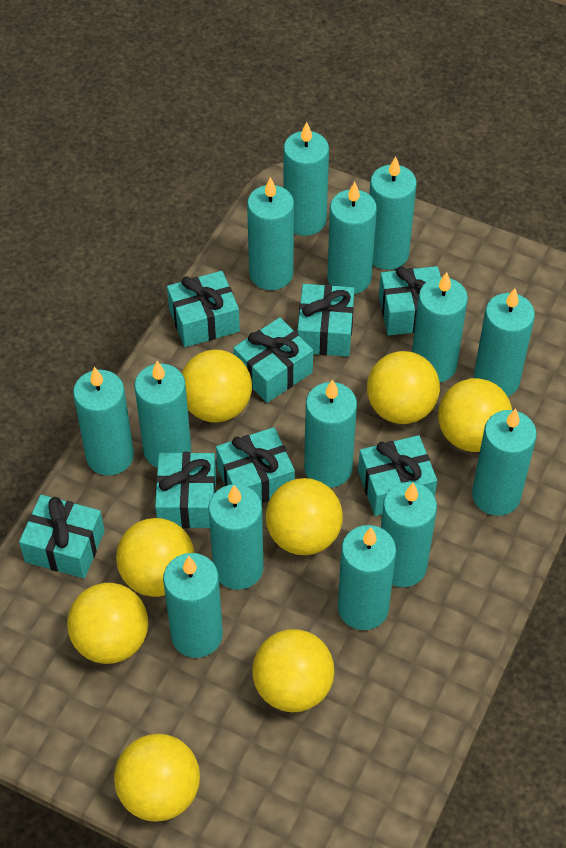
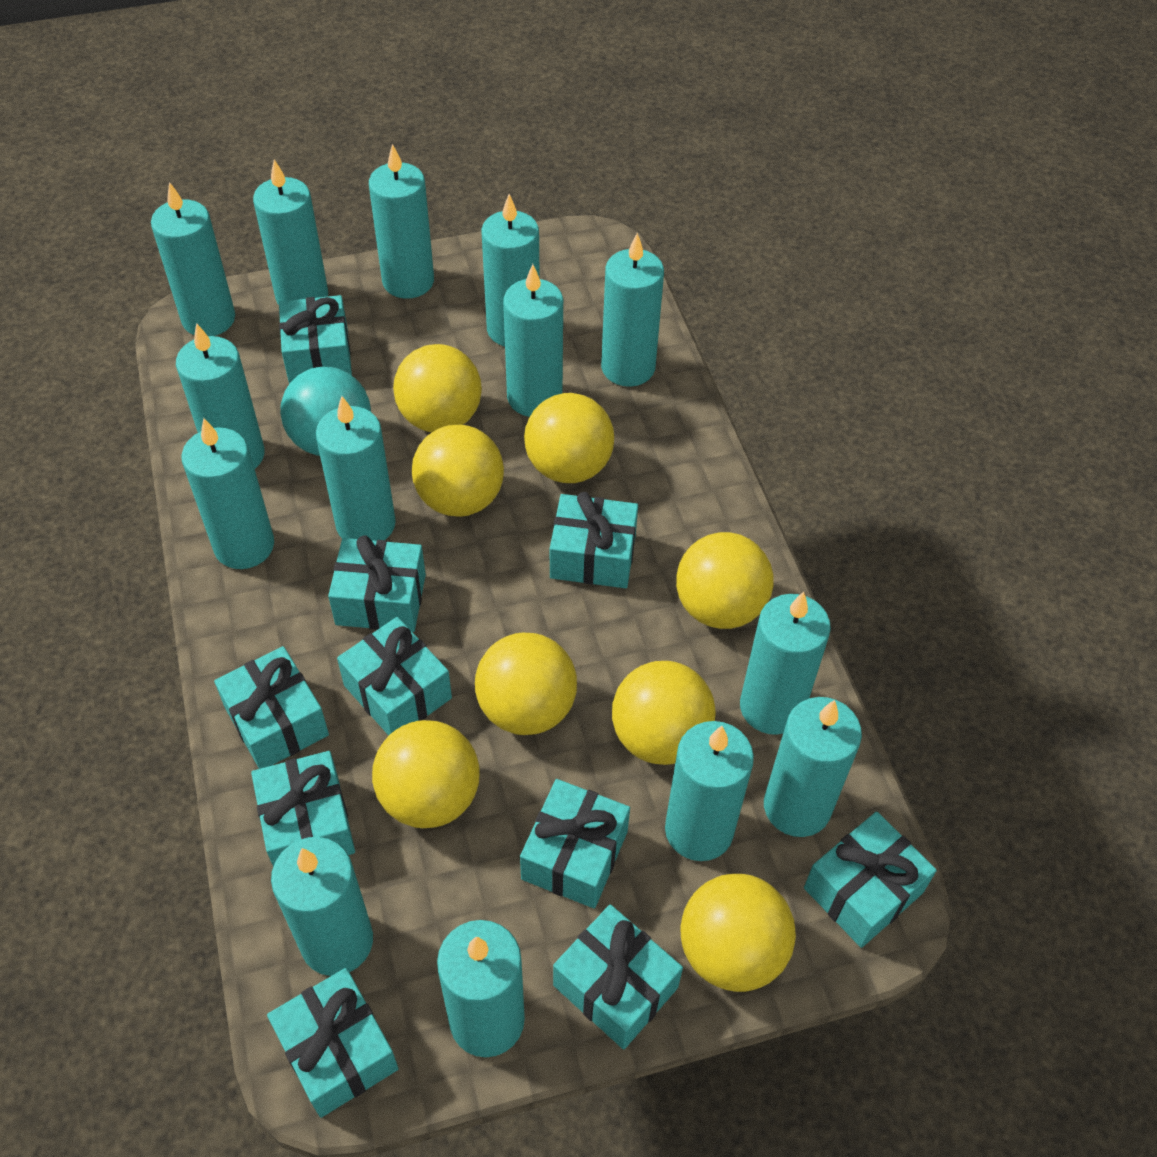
turquoise ball: none = 0 -> [280,367,371,456] = 1
turquoise gift: [19,495,105,578] [155,452,216,529] [167,271,240,347] [216,427,295,503] [233,317,313,403] [297,284,355,357] [358,435,437,516] [379,266,441,336] = 8 -> [214,646,329,769] [251,751,355,867] [267,968,398,1118] [279,295,352,384] [328,535,426,632] [337,617,452,736] [520,779,630,909] [550,492,638,588] [553,904,683,1049] [804,812,937,948] = 10

